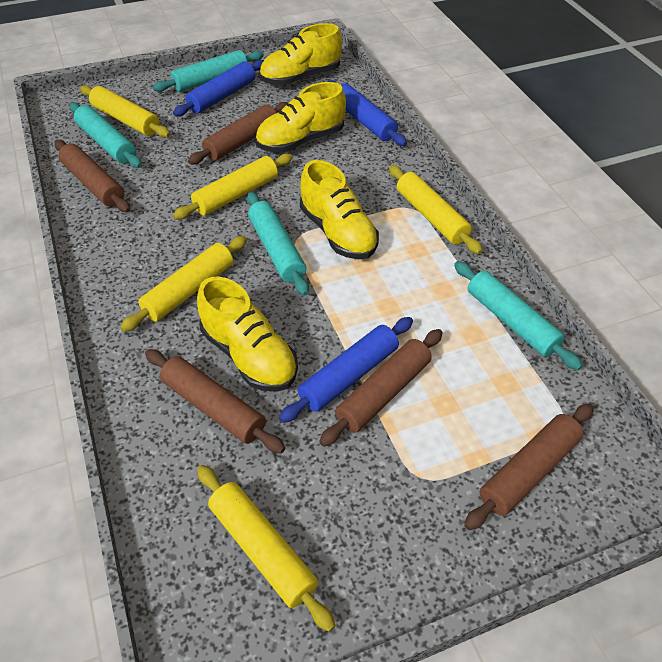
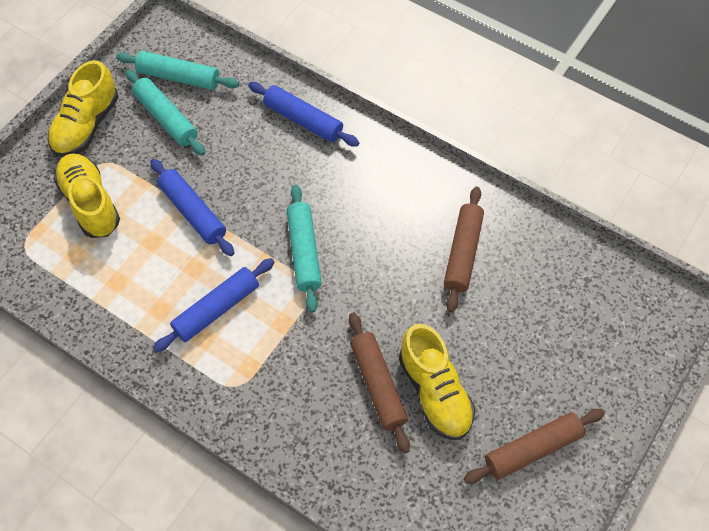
brown rolling pin: [54,140,131,213] [145,349,285,453] [188,102,288,165] [319,329,443,447] [464,403,593,530] = 5 -> [349,312,410,454] [444,187,484,313] [464,409,605,484] = 3
turquoise rolling pin: [70,102,142,168] [153,50,264,92] [247,192,309,296] [454,261,583,370] = 4 -> [116,51,239,90] [126,69,205,156] [287,185,322,312] = 3
yellow rolling pin: [80,85,170,138] [120,236,247,332] [173,153,293,219] [197,465,336,632] [389,165,483,254] = 5 -> none = 0
yellow shoe: [197,276,298,392] [255,82,346,153] [260,23,342,85] [300,160,379,259] = 4 -> [47,60,118,157] [54,153,120,238] [399,324,476,440] = 3

